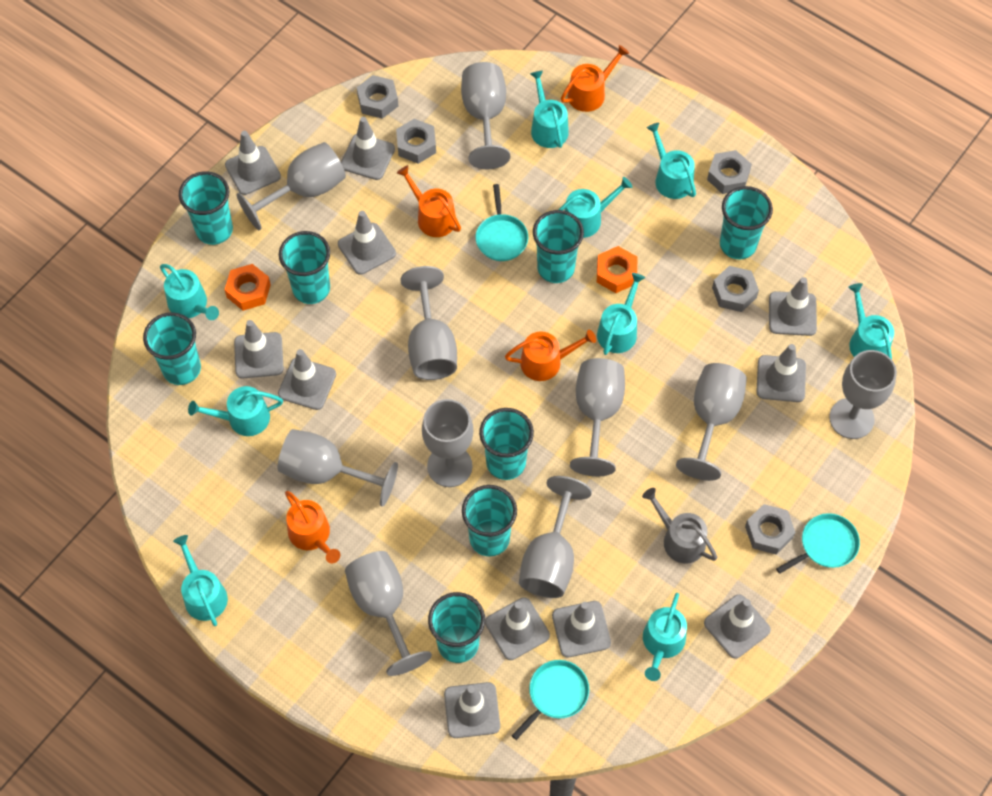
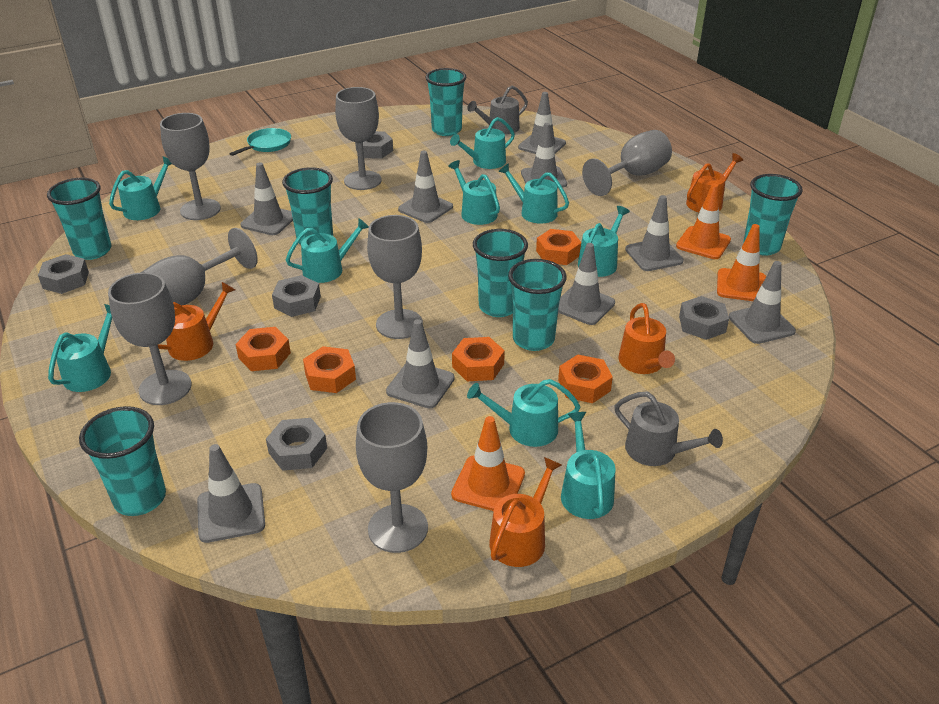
grey goblet: [236,142,346,230] [278,429,398,507] [345,551,432,676] [400,266,457,380] [422,399,474,487] [461,62,510,169] [519,476,592,598] [570,358,625,476] [676,363,747,481] [829,350,897,439] = 10 -> [108,272,192,405] [142,228,258,308] [160,113,221,220] [335,87,382,190] [356,402,428,553] [367,215,423,339] [582,130,672,196] = 7
grey traffic cone: [225,131,281,195] [234,320,284,379] [278,349,336,410] [338,211,396,275] [341,117,395,180] [444,682,500,738] [485,597,550,660] [552,601,611,657] [704,594,771,659] [756,344,806,402] [769,277,817,336] = 11 -> [197,444,265,543] [240,162,293,235] [386,319,455,408] [398,151,453,223] [518,92,566,154] [521,123,567,188] [558,243,615,325] [625,195,684,271] [729,261,796,344] = 9
grey watering can: [642,488,717,563] = 1 -> [467,85,528,135] [614,392,723,466] = 2
orange nut: [224,264,271,311] [597,246,637,293] = 2 -> [236,327,291,371] [303,346,356,393] [452,337,505,381] [536,229,581,265] [558,355,613,403] = 5
orange traffic cone: none = 0 -> [451,416,525,511] [676,184,731,259] [717,224,766,301] = 3
turquoise cup: [143,312,201,385] [179,171,233,245] [279,231,330,304] [428,592,485,663] [462,485,517,556] [479,408,534,480] [533,210,584,283] [720,186,773,259] = 8 -> [47,178,111,260] [79,406,166,516] [282,167,333,245] [426,68,466,136] [473,229,528,317] [508,259,567,351] [743,174,803,256] = 7
turquoise pan: [476,184,528,261] [511,660,589,740] [776,513,860,574] = 3 -> [230,128,291,156] = 1

